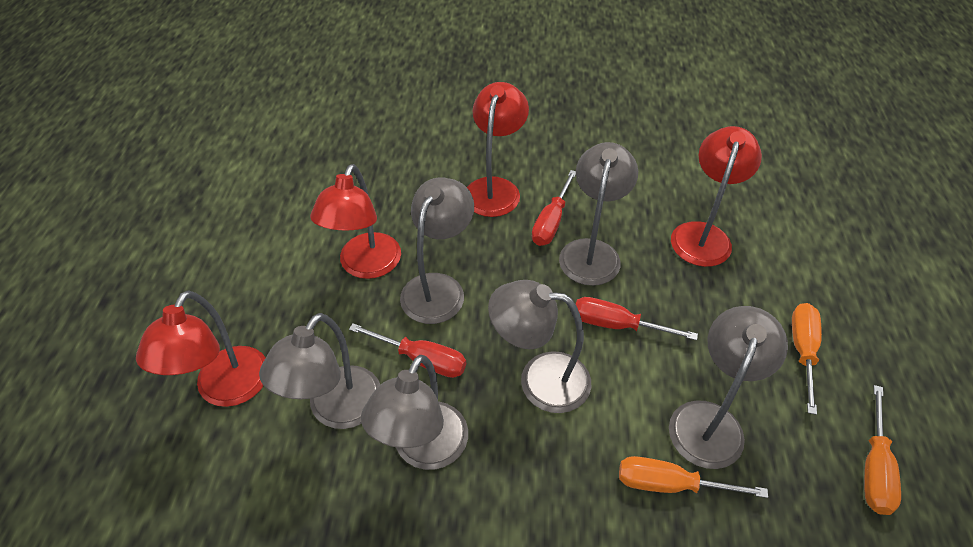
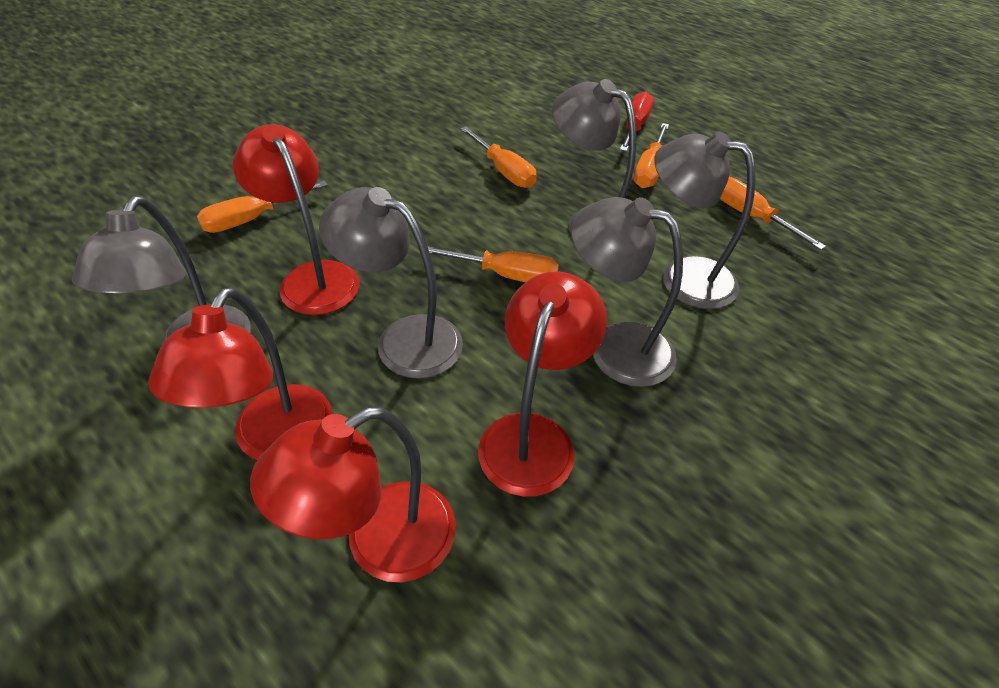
grey lamp: [259,313,380,429] [361,355,468,470] [400,177,474,324] [488,280,591,413] [559,142,638,286] [669,306,788,469] = 6 -> [72,196,251,345] [319,187,463,379] [552,79,636,233] [570,197,683,387] [654,131,756,309] = 5
orange screwdriver: [619,456,768,498] [792,303,822,415] [864,385,901,515] = 3 -> [197,181,328,233] [427,246,559,282] [460,126,537,188] [634,123,669,188] [720,177,826,250] = 5
red screwdriver: [349,323,466,378] [532,170,576,246] [576,297,698,341] = 3 -> [620,91,654,151] = 1

